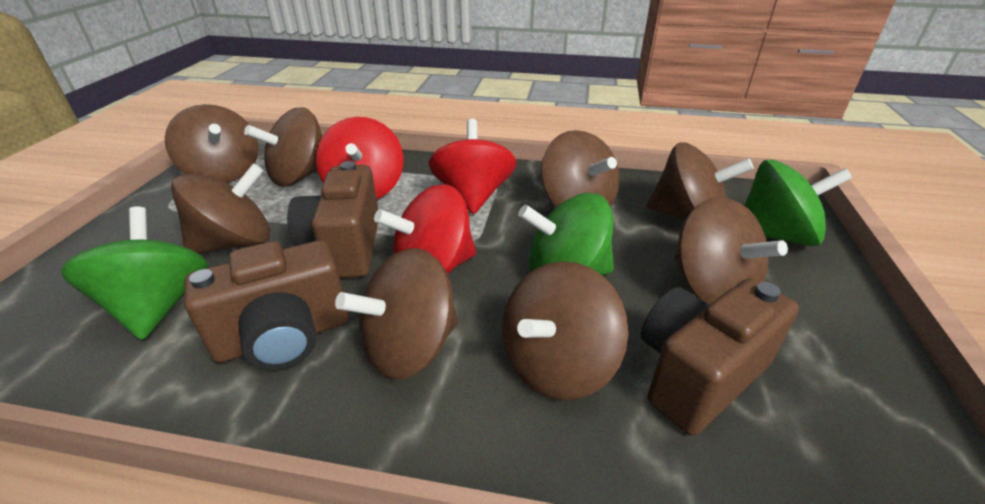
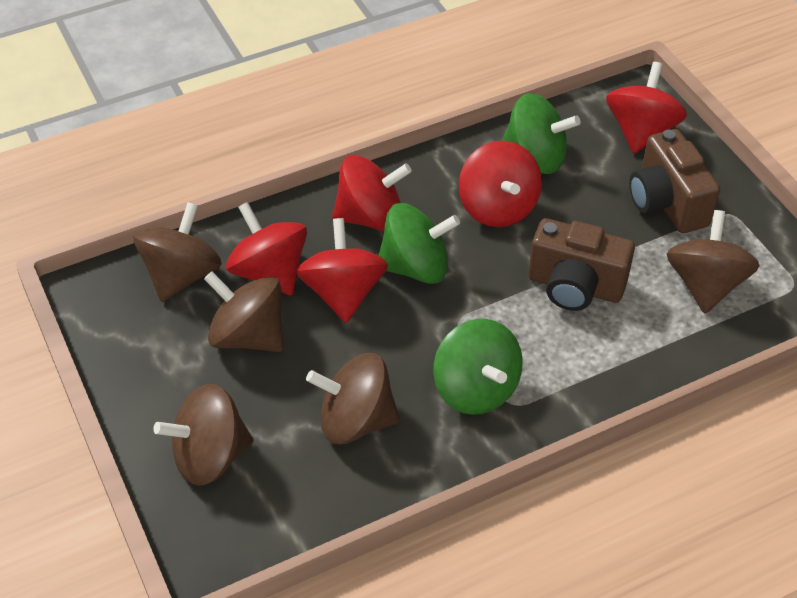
brown camera: [184,240,349,370] [287,161,378,278] [641,278,799,435] = 3 -> [528,218,635,311] [629,129,720,233] = 2
brown spinning top: [165,104,259,183] [171,163,270,254] [244,107,322,187] [335,248,459,380] [502,261,628,400] [541,130,620,207] [646,142,754,220] [674,197,788,305] = 8 -> [134,202,222,302] [153,384,254,486] [204,272,283,352] [306,353,400,445] [667,210,760,314] = 5
red spinning top: [316,117,404,199] [374,184,476,275] [429,119,517,214] = 3 -> [226,202,307,296] [296,218,388,323] [332,155,412,231] [459,141,542,227] [606,62,687,154] = 5

